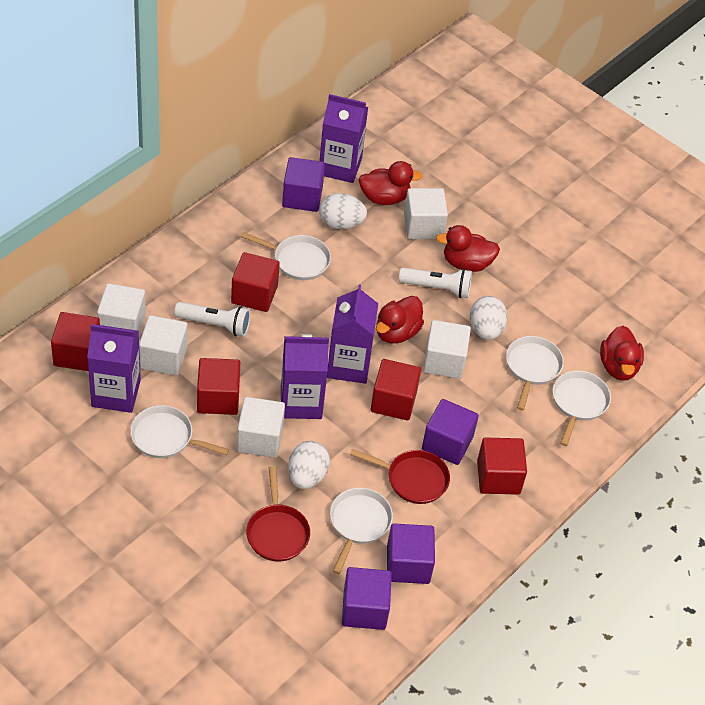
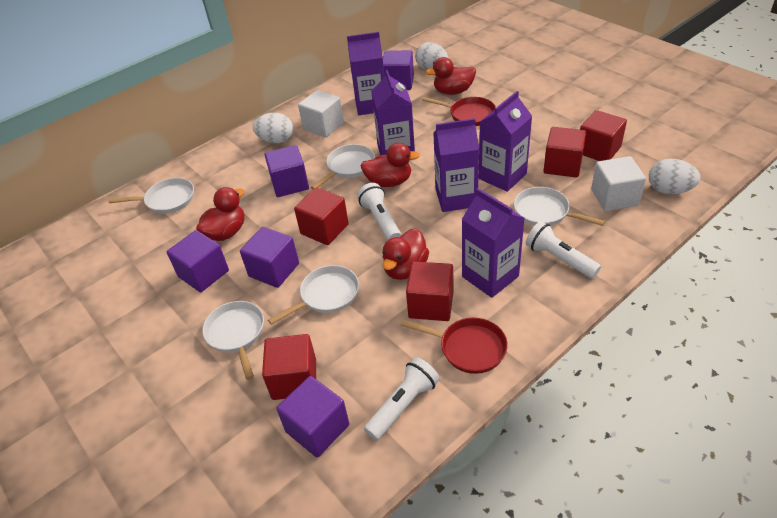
purple carton: [87,324,141,413] [281,334,329,419] [320,94,368,183] [327,285,378,384] = 4 -> [347,32,385,115] [371,70,415,155] [434,118,479,212] [462,188,525,298] [479,91,532,192] = 5
purple cube: [282,157,325,212] [342,567,392,630] [387,524,435,584] [422,399,479,465] = 4 -> [167,230,229,292] [240,227,299,288] [264,145,309,197] [276,376,349,457] [383,50,414,90] = 5
white cube: [97,283,146,334] [139,315,187,376] [237,397,285,458] [404,188,448,239] [423,320,471,379] = 5 -> [298,90,344,137] [591,156,646,211] = 2
white flashlight: [174,302,250,337] [399,268,472,298] = 2 -> [357,183,401,240] [364,357,440,441] [526,221,601,279] = 3

